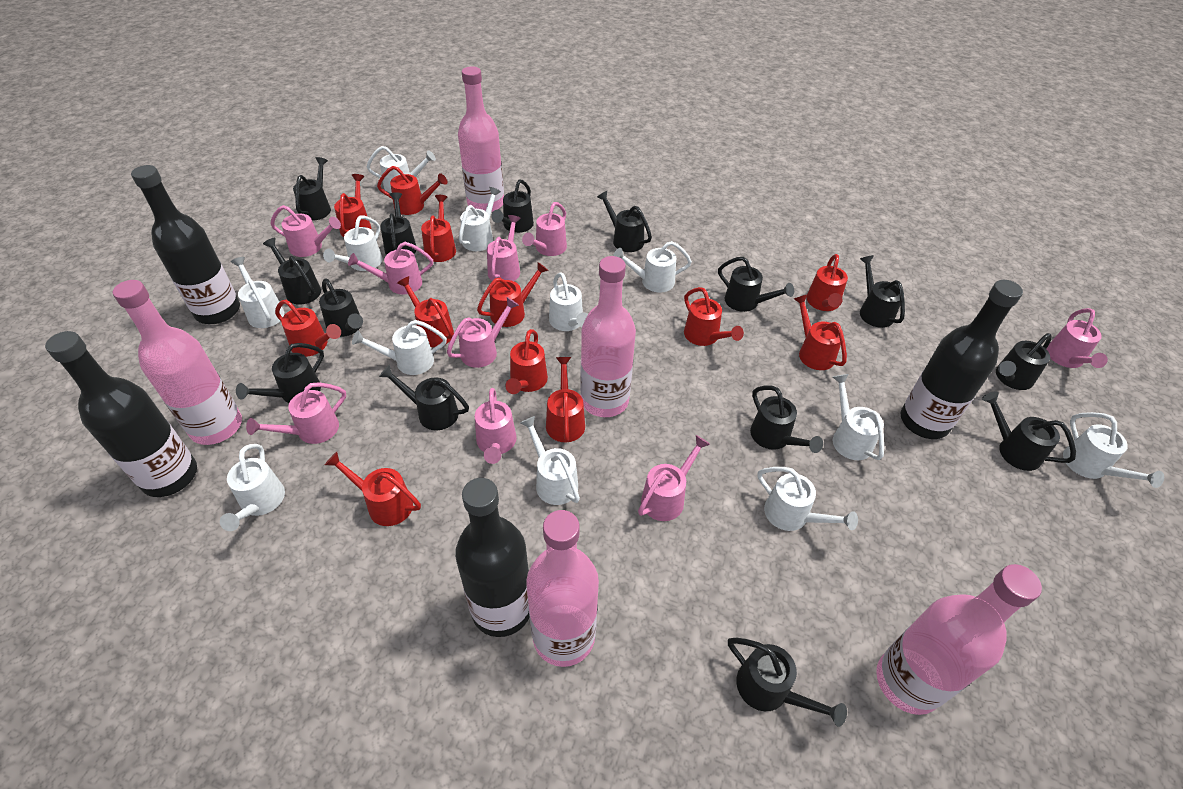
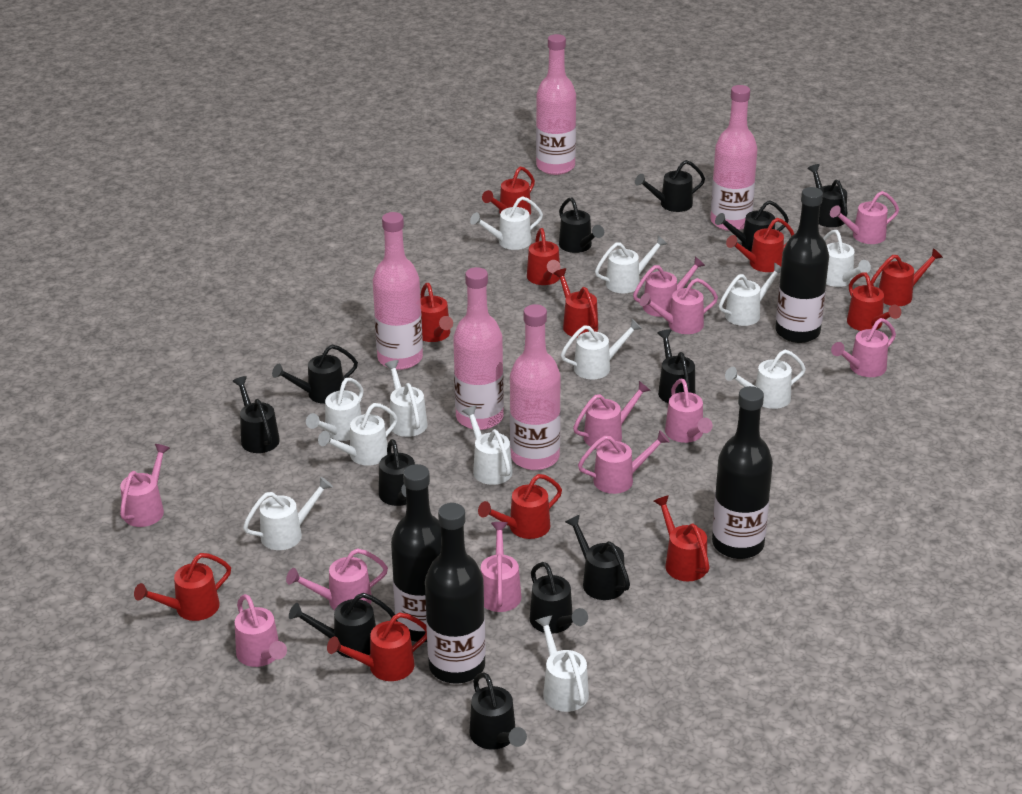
black watering can: [236,343,324,403] [263,238,321,305] [293,157,331,221] [319,278,363,337] [379,365,469,430] [380,192,416,255] [491,180,534,233] [597,191,652,252] [718,257,794,312] [728,638,847,727] [750,385,823,453] [860,255,905,328] [982,391,1076,471] [996,333,1052,390] = 14 -> [232,376,280,453] [272,345,358,404] [289,593,395,659] [379,439,415,506] [469,672,527,750] [530,562,588,634] [559,197,604,253] [565,515,630,600] [635,160,705,212] [657,329,695,403] [715,200,789,252] [807,164,847,227] = 12
pink watering can: [246,383,346,444] [271,205,341,257] [348,242,433,294] [447,297,519,368] [475,388,517,464] [487,215,521,281] [522,202,567,256] [638,435,710,521] [1046,308,1108,368] = 9 -> [120,444,170,527] [235,594,287,667] [286,548,388,610] [480,522,521,612] [573,381,650,449] [578,430,670,494] [633,257,705,317] [639,278,718,334] [665,379,713,443] [830,191,899,244] [831,318,896,377] = 11
red watering can: [275,300,341,357] [325,452,421,526] [334,174,371,237] [377,166,447,215] [397,276,454,347] [421,195,456,262] [477,262,549,327] [505,329,548,394] [546,357,585,442] [684,287,744,346] [794,295,847,370] [806,254,848,311] = 12 -> [134,553,231,621] [327,613,427,681] [420,283,453,342] [478,474,562,539] [482,167,535,214] [527,228,560,285] [553,268,598,338] [654,495,710,581] [726,218,794,272] [847,272,901,331] [870,248,943,306] = 11

